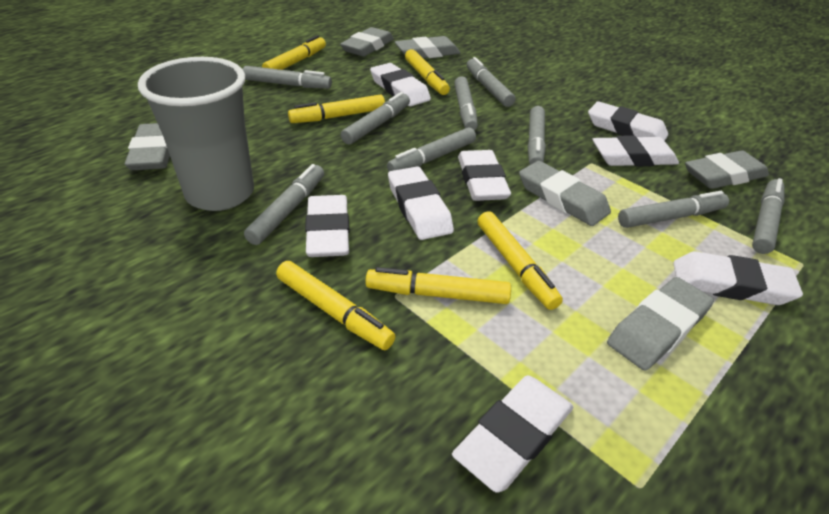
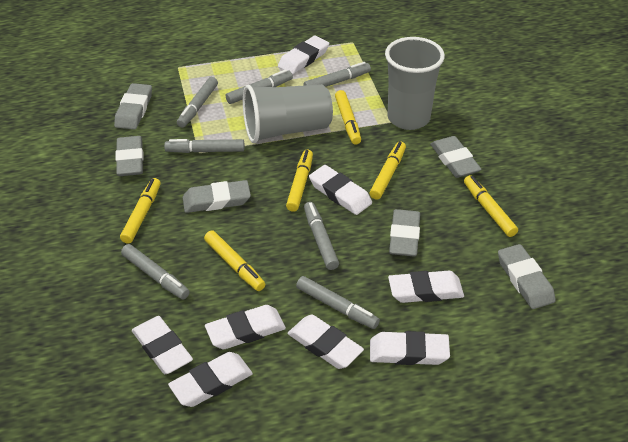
grey cup: [138,57,254,211] = 1 -> [243,84,333,143] [385,37,445,130] = 2
grey marker: [243,66,332,89] [244,164,324,245] [341,92,410,144] [387,127,476,172] [454,76,478,131] [467,57,515,107] [528,106,546,165] [618,191,729,228] [752,178,785,254] = 9 -> [121,244,190,299] [164,139,244,153] [177,77,218,128] [226,70,293,104] [296,276,380,329] [303,62,371,87] [304,202,339,270] = 7

